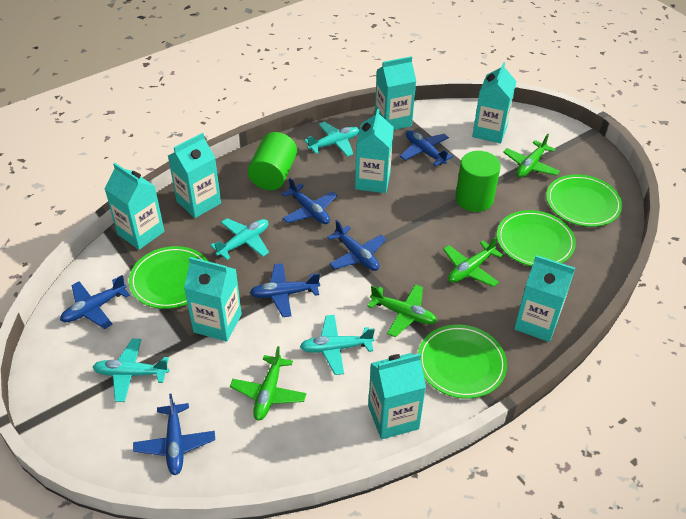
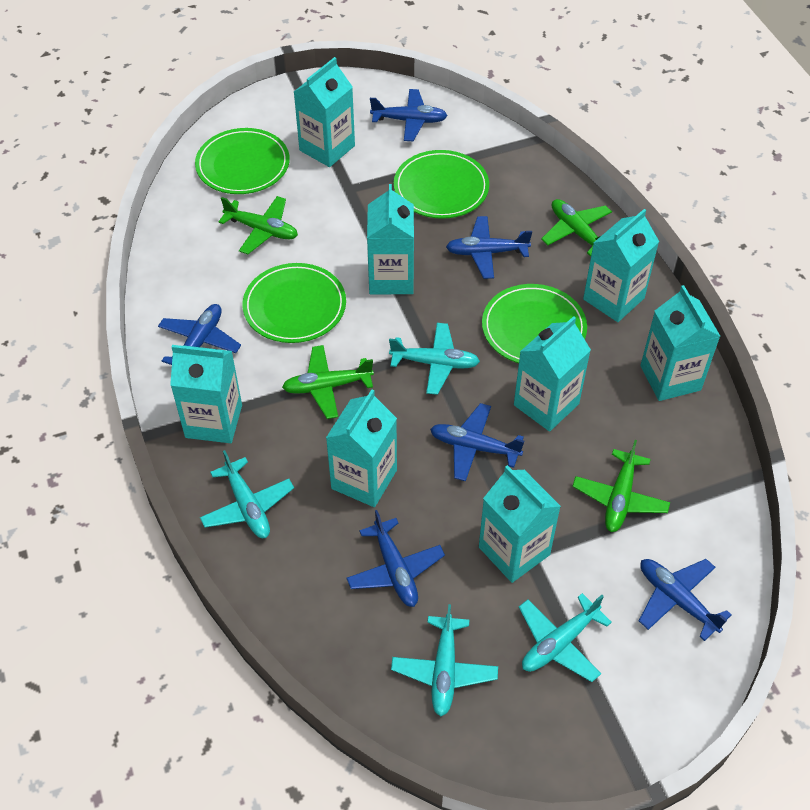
green cylinder: [248,132,297,190] [455,151,501,212] = 2 -> none = 0

